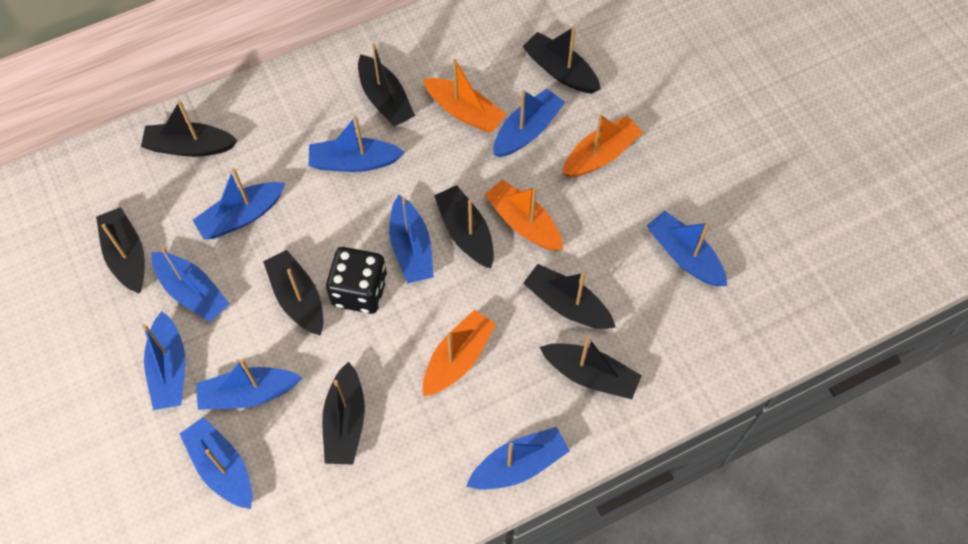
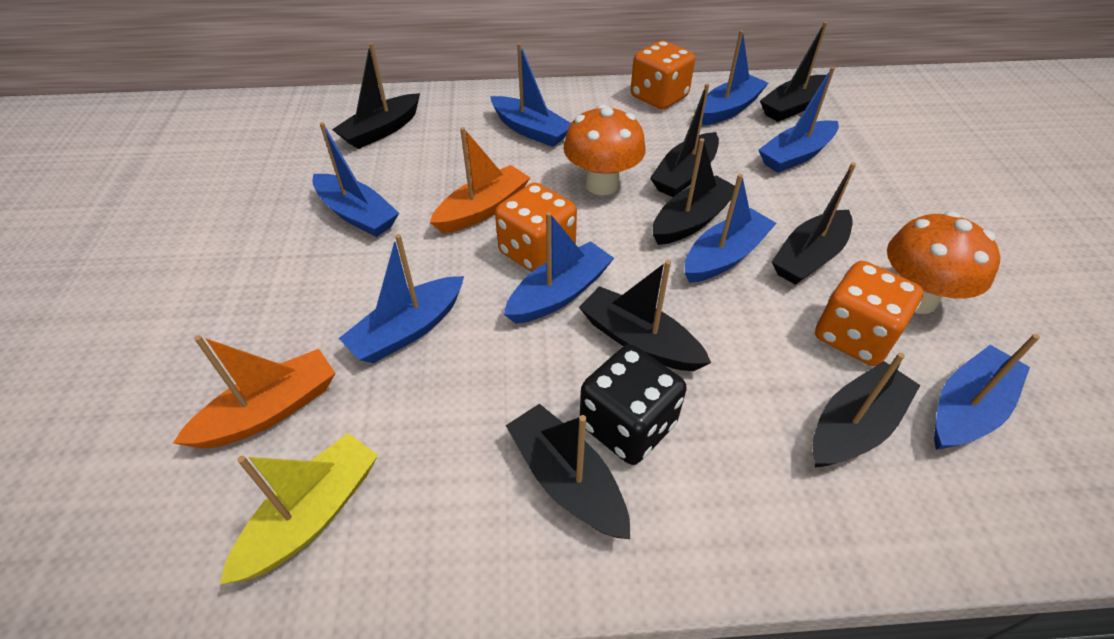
black boat: [96,207,145,293] [141,101,237,157] [263,250,323,336] [322,361,365,464] [358,43,415,126] [434,185,494,268] [522,26,601,93] [523,264,616,329] [540,337,642,399] = 9 -> [332,43,420,149] [506,404,630,539] [579,260,711,371] [650,84,719,197] [653,138,735,245] [760,22,827,122] [772,163,856,285] [812,352,920,468] = 8
blue boat: [142,311,185,410] [151,247,230,322] [180,417,252,509] [193,168,286,239] [196,359,302,410] [309,116,404,172] [389,195,434,283] [466,427,570,489] [493,89,565,157] [646,211,727,286] = 10 -> [312,122,399,237] [339,234,464,363] [490,43,571,147] [504,212,614,324] [685,174,777,283] [702,30,769,125] [759,67,839,173] [934,334,1040,450] = 8
orange boat: [423,59,507,133] [423,310,496,397] [484,179,563,251] [562,114,643,177] = 4 -> [173,335,335,449] [430,127,531,233] = 2
orange dice: none = 0 -> [495,182,577,272] [631,41,695,110] [815,261,923,366] = 3
orange mushroom: none = 0 -> [564,104,646,195] [887,211,1000,314] = 2
yellow boat: none = 0 -> [220,433,378,585] = 1

